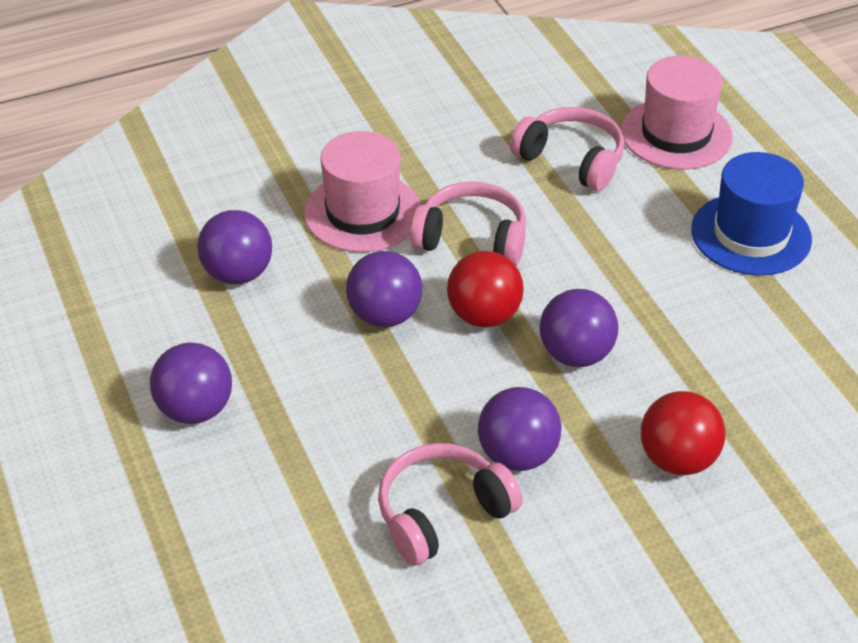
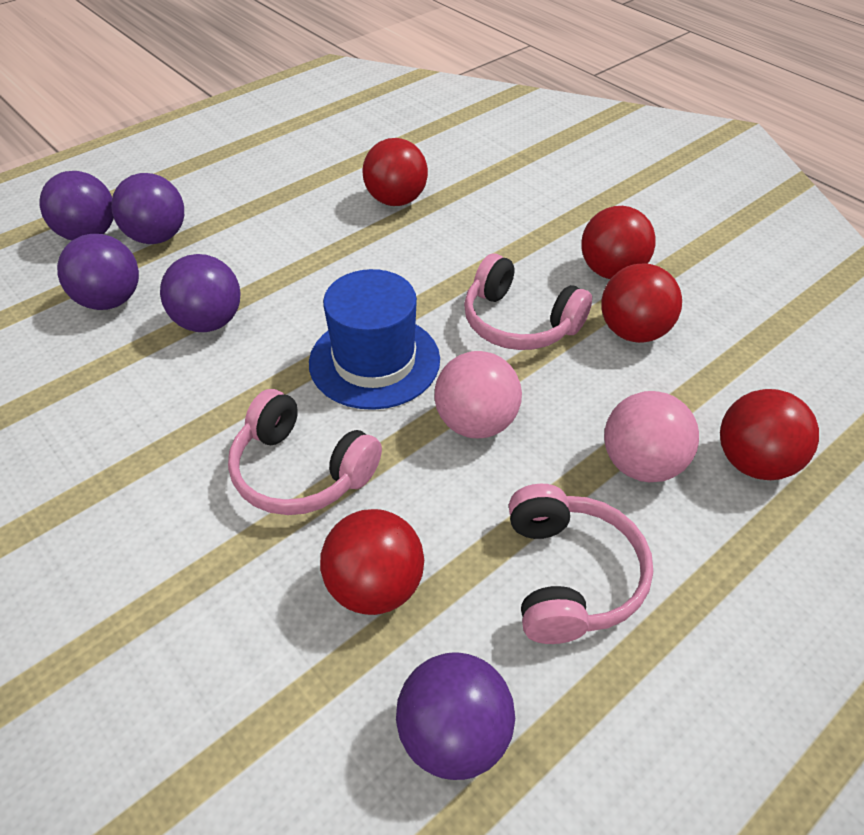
pink ball: none = 0 -> [435,351,522,438] [604,391,699,482] = 2
pink hat: [304,131,421,252] [621,56,733,169] = 2 -> none = 0
red ball: [447,251,524,327] [641,391,726,475] = 2 -> [320,509,424,615] [362,138,428,206] [581,206,656,279] [601,263,682,343] [720,389,819,480] = 5

